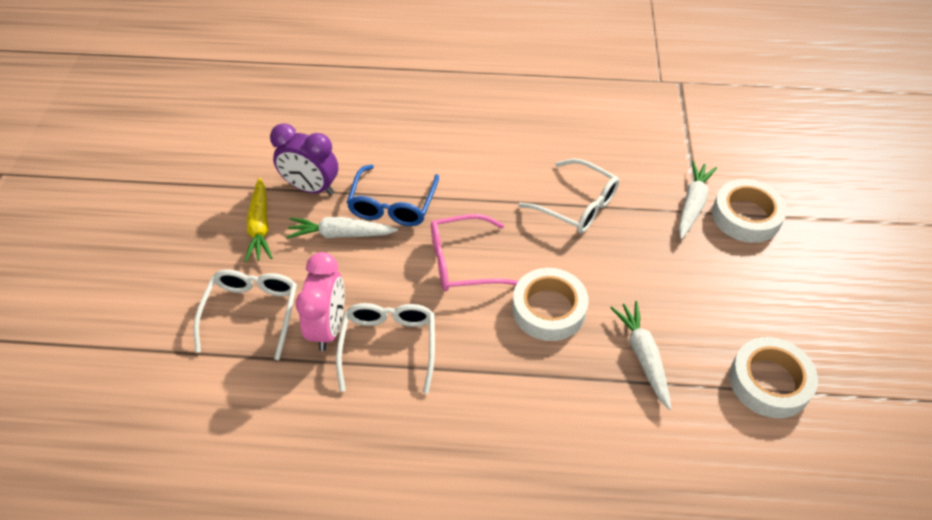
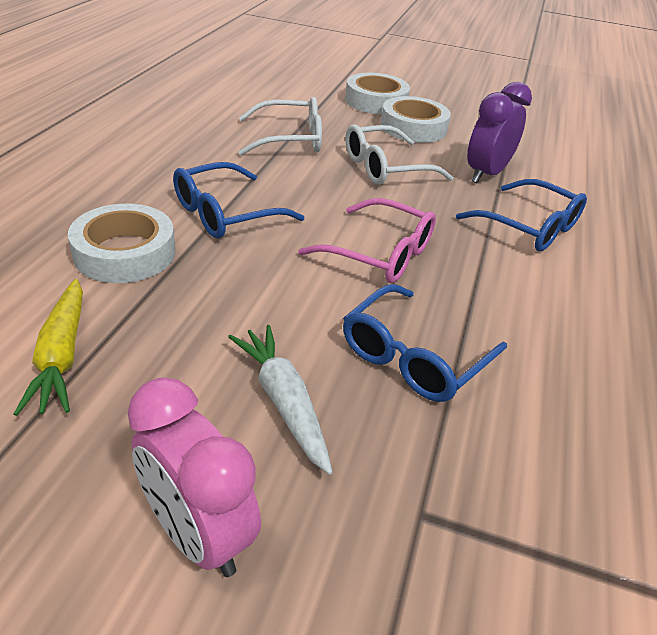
blue glasses: [346,165,439,226] = 1 -> [173,162,305,238] [343,284,507,402] [456,179,587,251] = 3
white carrot: [286,217,398,239] [610,301,672,410] [678,161,717,239] = 3 -> [228,325,333,475] = 1
white glasses: [194,270,297,360] [336,303,435,394] [518,159,619,233] = 3 -> [239,97,322,156] [345,125,453,185] = 2

